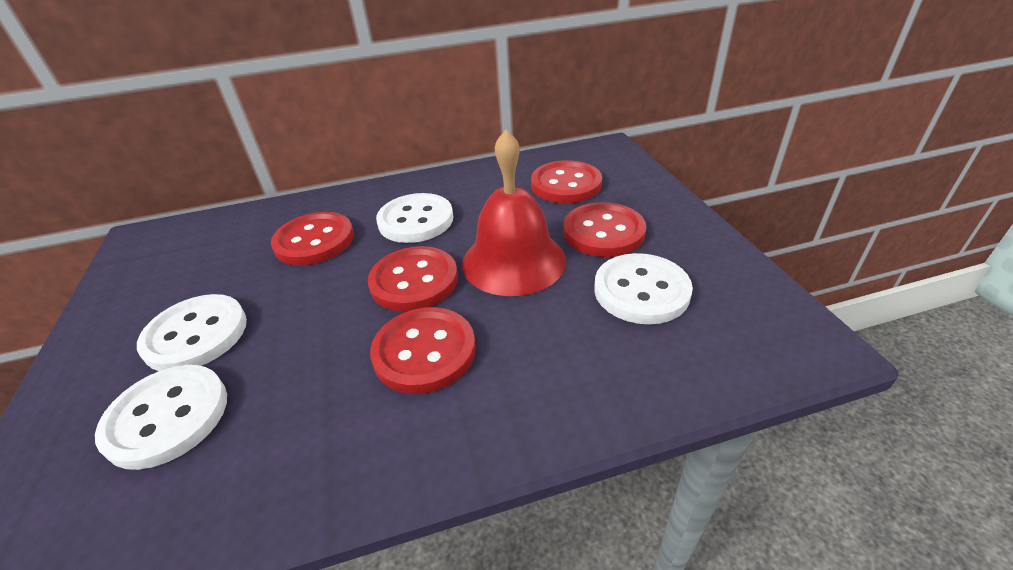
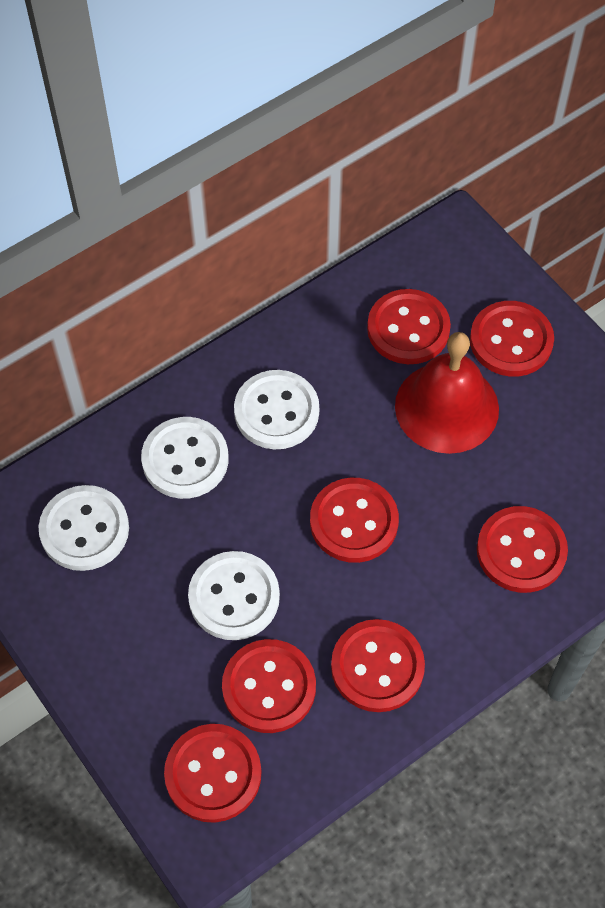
red button: [271,212,354,266] [368,246,458,312] [370,307,476,394] [531,160,602,203] [563,202,646,257] = 5 -> [164,724,262,823] [222,639,316,733] [310,478,399,563] [331,619,425,712] [367,289,451,364] [470,301,554,376] [477,506,568,593] = 7

